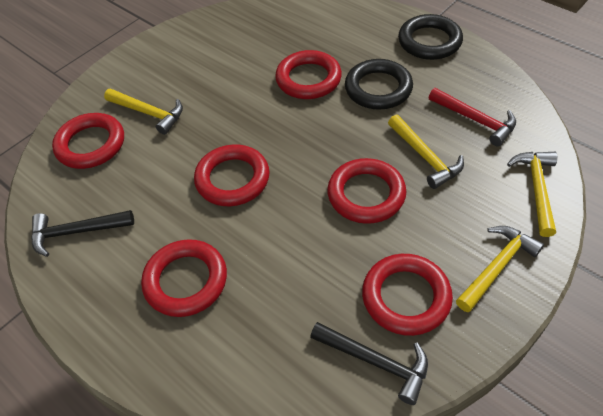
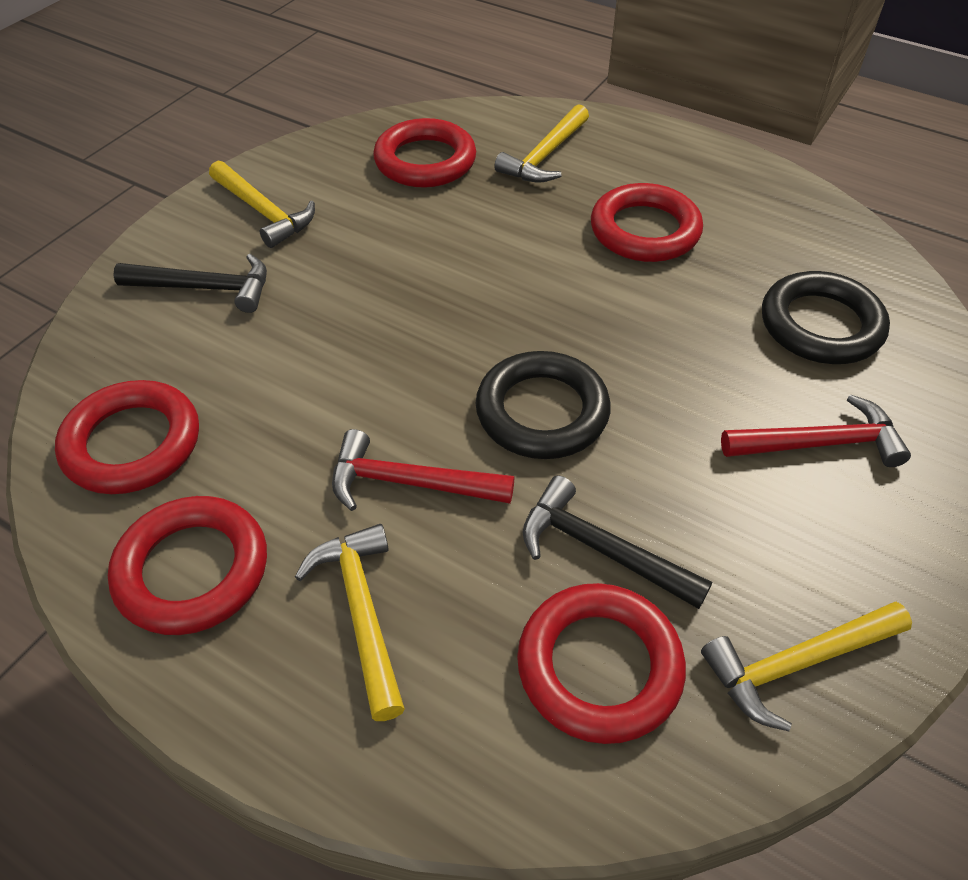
red hammer: [429,88,516,146] = 1 -> [332,429,514,511] [721,394,911,467] = 2
red ring: [52,113,124,169] [141,239,227,317] [194,145,269,206] [275,50,342,99] [327,158,406,224] [362,254,453,336] = 6 -> [55,380,199,494] [108,496,267,635] [373,118,476,188] [517,583,686,744] [591,183,703,262] = 5

